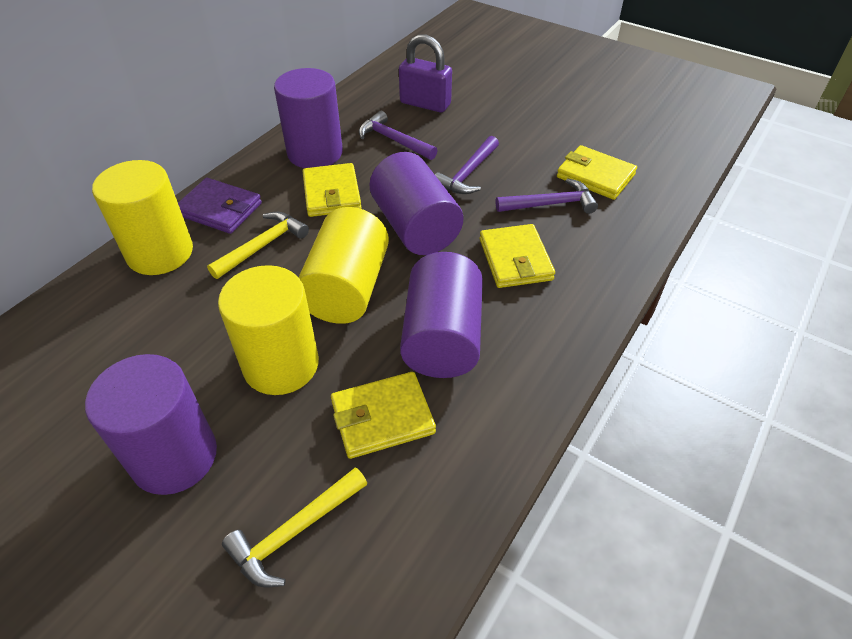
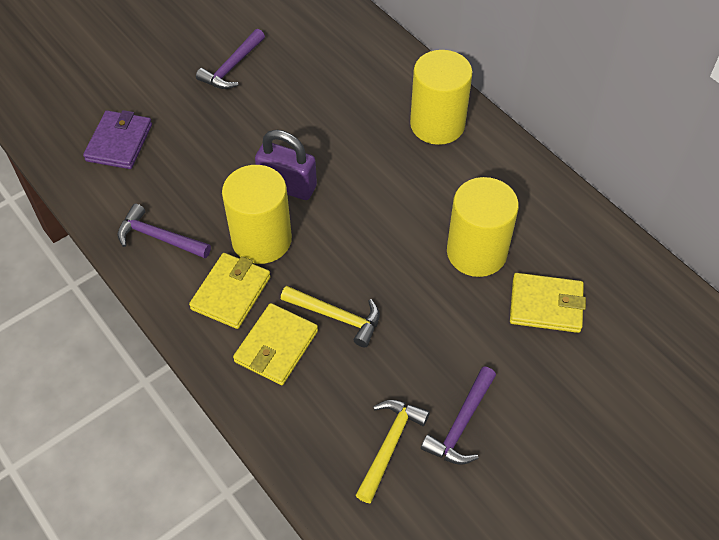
purple cylinder: [85,354,217,495] [274,68,343,168] [369,152,463,255] [400,252,483,378] = 4 -> none = 0
yellow wallet: [303,163,362,217] [331,372,436,459] [480,224,555,288] [557,145,637,200] = 4 -> [189,253,271,329] [233,303,318,385] [510,273,586,333] = 3

